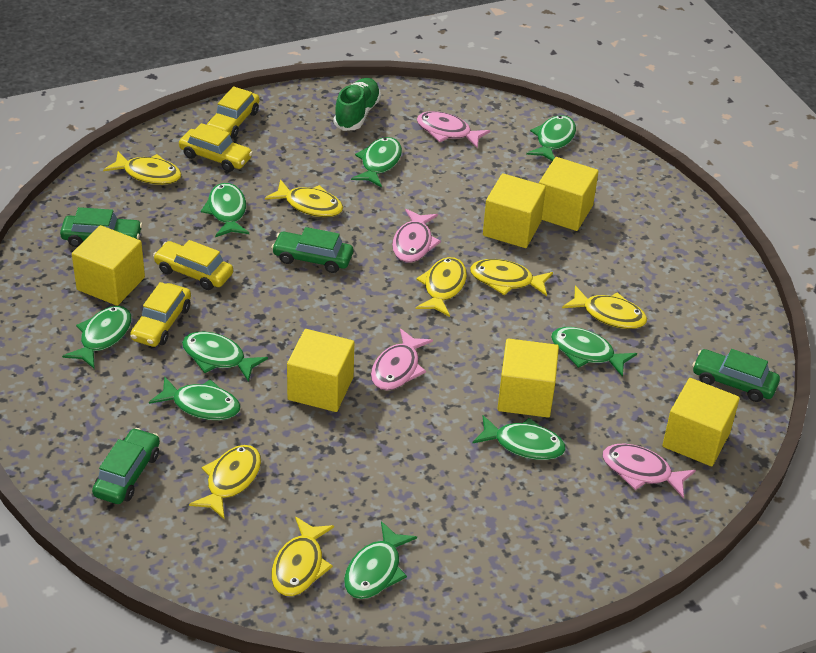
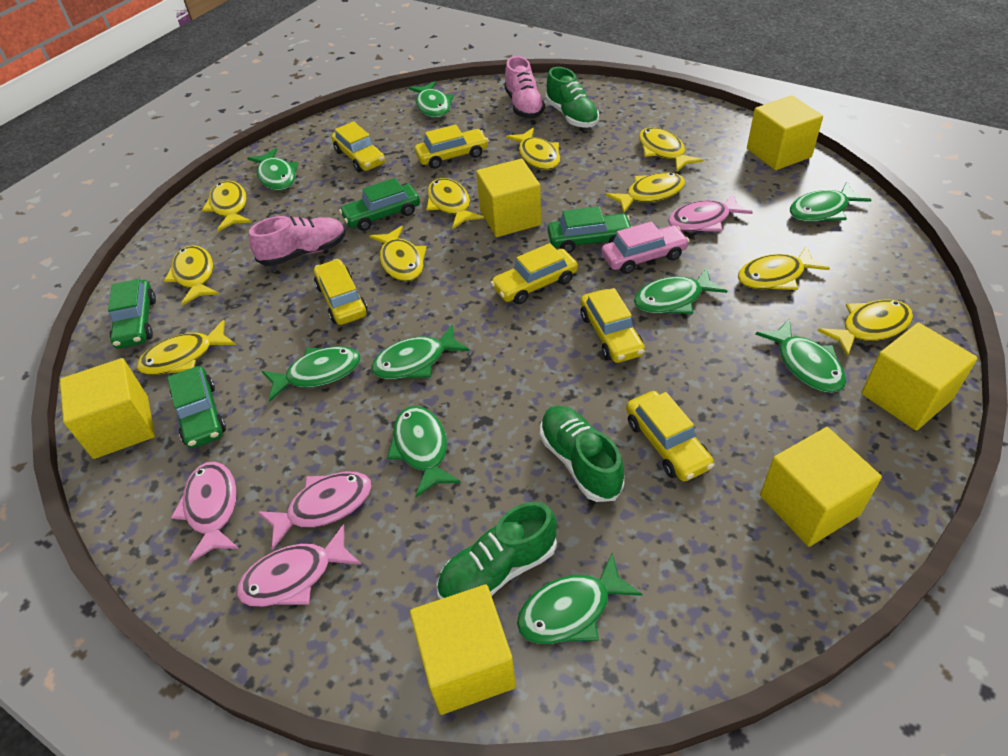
green shoe: [334,78,381,131] = 1 -> [437,502,557,599] [540,406,624,502] [546,67,599,128] = 3
pink car: none = 0 -> [601,222,690,274] = 1
pink shoe: none = 0 -> [249,216,346,266] [504,56,545,119] = 2
yellow car: [130,282,191,347] [153,240,233,290] [179,123,253,172] [207,86,260,139] = 4 -> [314,259,368,325] [331,122,385,172] [415,124,489,169] [490,243,578,304] [580,288,645,363] [626,391,714,481] = 6
yellow fish: [103,151,182,185] [189,445,261,520] [265,179,343,217] [271,517,334,596] [416,257,467,317] [470,259,553,296] [562,286,647,329] = 7 -> [137,320,236,375] [164,245,219,305] [202,180,252,231] [369,226,427,281] [426,178,484,229] [506,128,560,170] [606,173,685,213] [639,127,703,172] [738,246,830,290] [817,300,913,357] = 10

